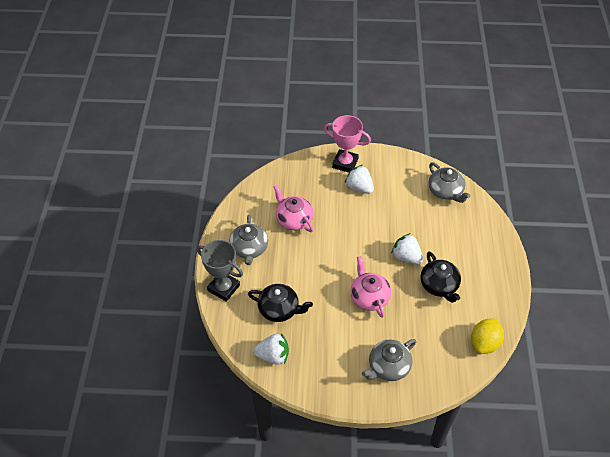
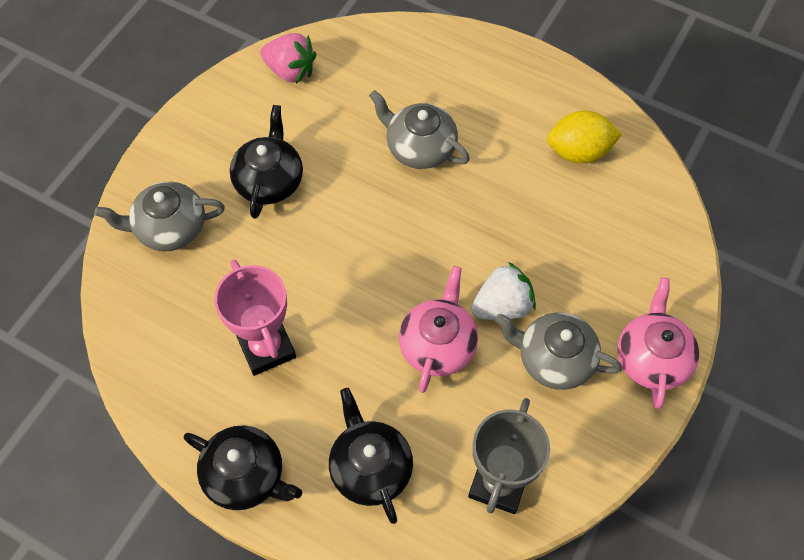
black teapot: [248,284,313,322] [420,251,461,303] = 2 -> [184,426,302,510] [230,105,303,219] [329,388,413,524] = 3
pink strawberry: none = 0 -> [260,33,316,84] = 1
white strawberry: [253,333,289,365] [345,165,374,194] [391,233,423,265] = 3 -> [471,262,536,320] = 1

